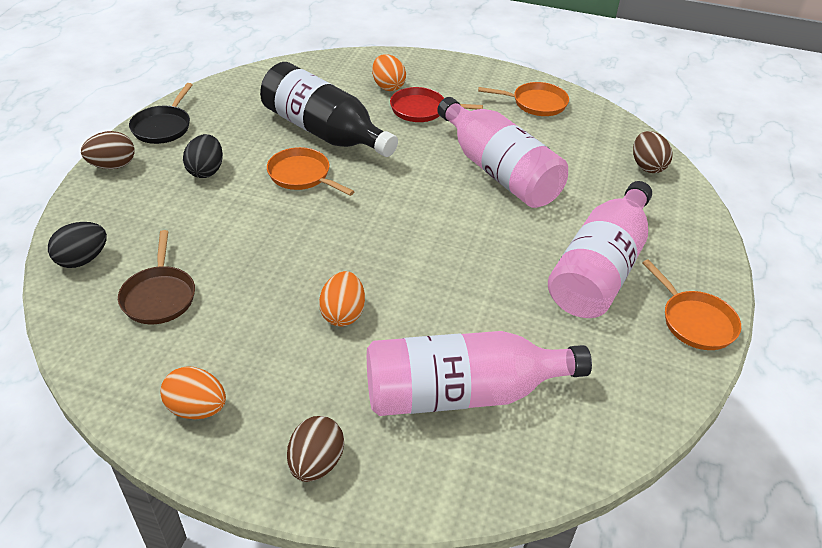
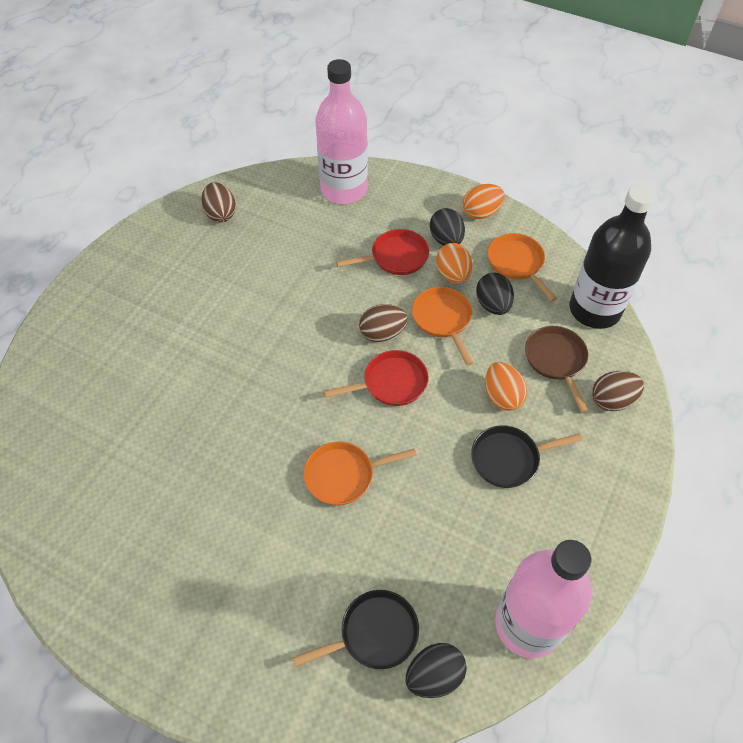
black egg: [48,222,107,268] [183,134,223,178] = 2 -> [406,643,467,698] [430,208,465,246] [476,273,514,315] = 3
black pan: [129,83,192,144] = 1 -> [293,590,419,669] [471,425,582,488] = 2
pink bottle: [367,331,592,416] [437,97,568,208] [548,181,652,318] = 3 -> [315,59,368,204] [495,540,592,659] = 2
red pan: [390,87,483,122] = 1 -> [324,350,429,406] [336,229,429,275] = 2

